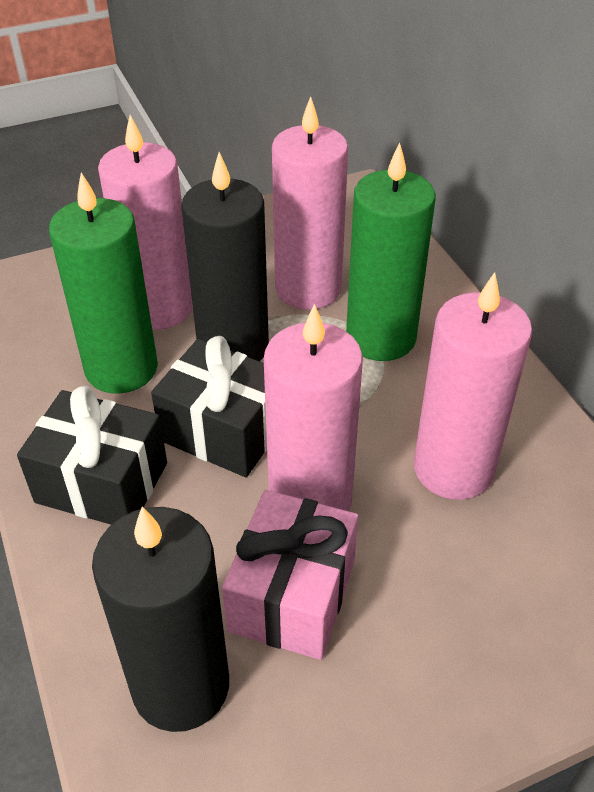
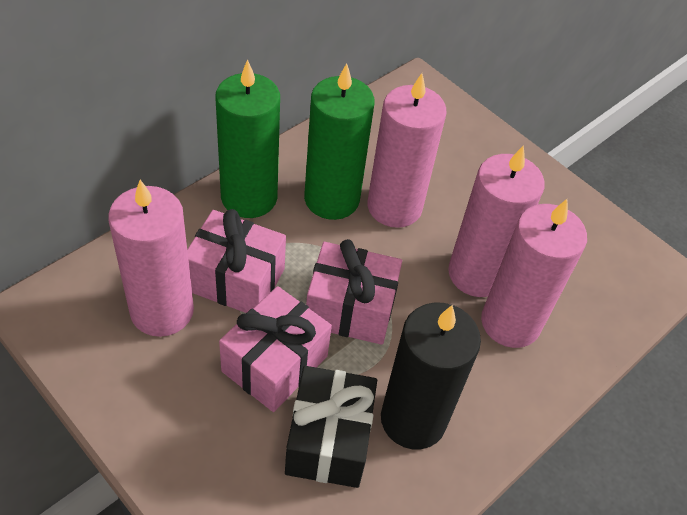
black candle: [92,507,229,732] [181,152,269,361] = 2 -> [381,303,481,449] = 1
black gift: [17,385,167,525] [151,336,267,477] = 2 -> [285,366,377,488] = 1
pink gift: [222,490,358,660] = 1 -> [187,209,286,313] [219,286,332,412] [306,239,402,345] = 3

